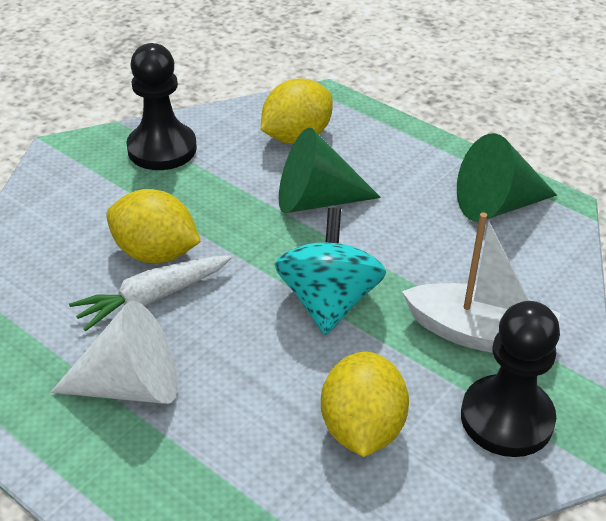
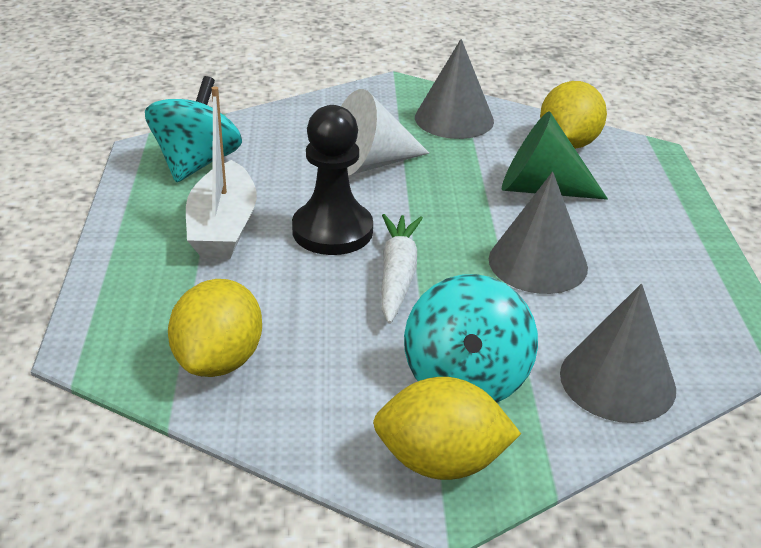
black pawn: [126,43,197,170] [461,301,560,457] = 2 -> [292,105,373,255] = 1
green cone: [279,128,381,213] [457,133,557,221] = 2 -> [502,112,608,200] = 1
grey cone: none = 0 -> [415,39,494,139] [489,172,588,294] [560,284,676,423] = 3
turquoise spinning top: [275,208,386,335] = 1 -> [145,76,242,182] [404,274,538,403] = 2

